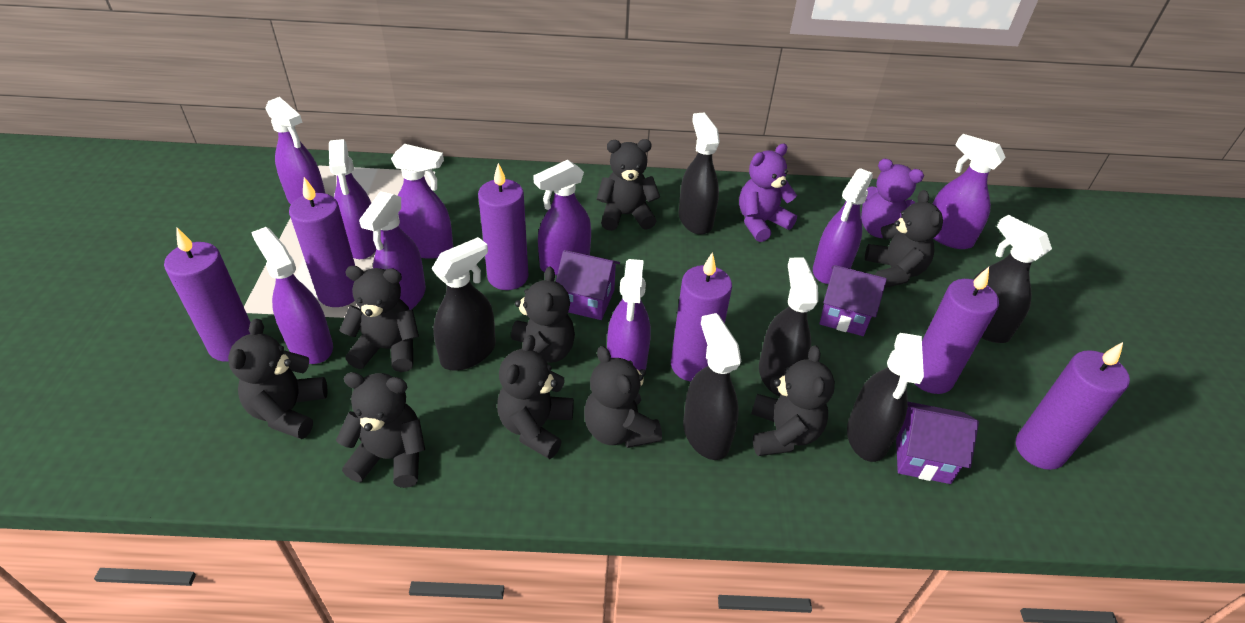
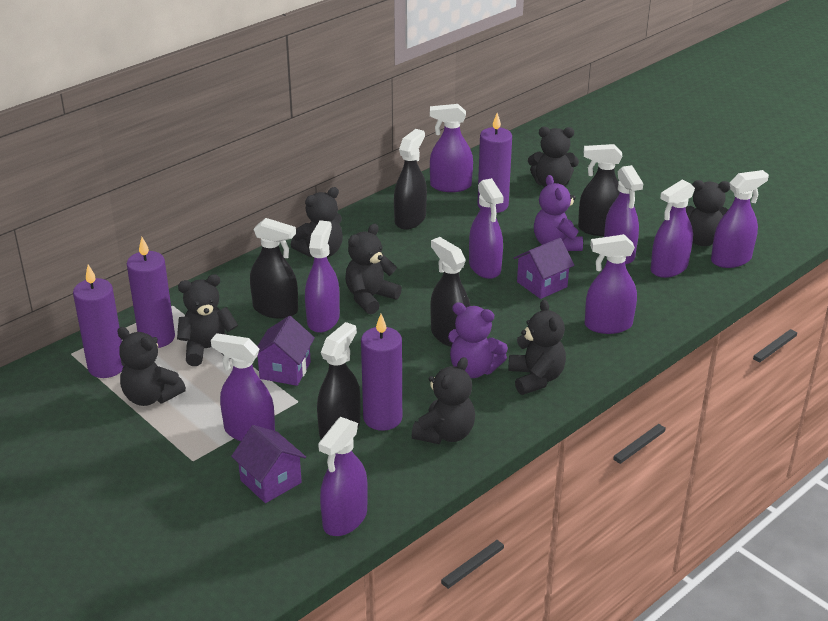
black spray bottle: [431,237,496,371] [679,112,720,235] [683,313,742,460] [759,257,818,396] [847,333,924,462] [973,215,1052,343] = 6 -> [250,218,298,319] [317,322,361,439] [394,129,427,229] [430,237,471,347] [578,144,622,236] = 5
black teddy bear: [228,318,328,439] [336,372,425,488] [339,266,419,372] [497,335,574,459] [511,266,575,363] [584,346,662,448] [596,139,660,231] [751,345,835,456] [865,190,943,288] = 9 -> [117,327,186,406] [177,274,238,366] [291,187,343,257] [345,224,402,314] [411,357,475,444] [509,299,566,395] [528,127,579,187] [685,180,730,246] = 8
purple candle: [164,228,251,362] [289,177,355,307] [478,163,528,290] [671,252,732,382] [914,267,999,394] [1016,342,1130,470] = 6 -> [73,265,124,378] [127,237,175,348] [361,314,402,431] [478,113,512,213] = 4

